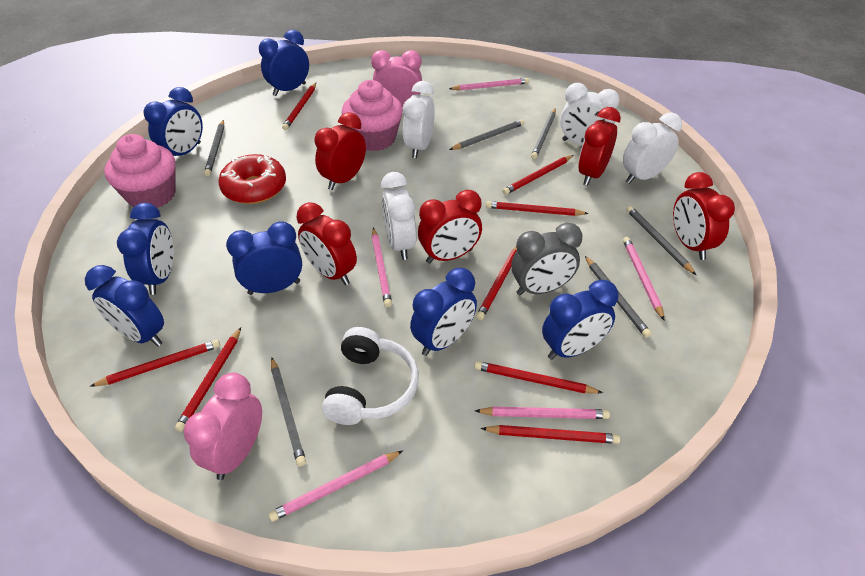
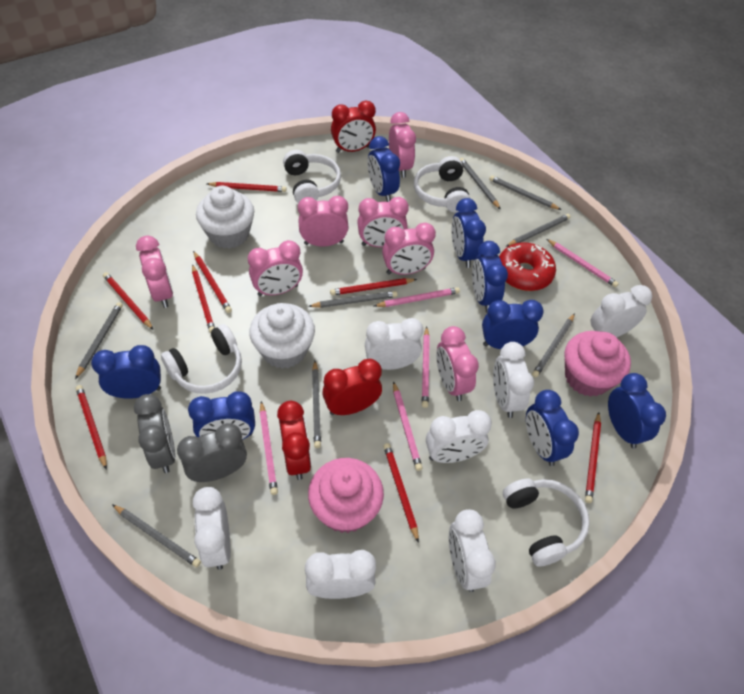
blue clock: [85,265,164,347] [117,203,174,295] [144,87,203,156] [226,221,302,295] [259,30,309,96] [410,268,477,356] [542,280,619,360] = 7 -> [91,345,161,399] [188,391,255,440] [367,136,400,202] [451,198,486,268] [472,241,508,313] [482,300,543,349] [526,390,579,466] [608,373,666,449] = 8
grey clock: [512,223,582,296] = 1 -> [134,394,176,473] [177,423,247,482] = 2
grey pencil: [204,120,224,176] [271,358,306,466] [449,119,524,150] [531,109,556,159] [585,256,651,338] [626,206,696,275] = 6 -> [75,302,123,379] [112,504,201,567] [308,291,398,308] [312,361,321,448] [460,158,501,209] [489,175,561,210] [506,214,571,247] [532,313,575,378] = 8
pink clock: [184,372,262,480] [371,50,422,108] = 2 -> [136,236,173,308] [248,240,303,296] [298,196,349,246] [357,197,409,247] [382,223,436,275] [389,112,416,178] [436,326,479,401] = 7
red clock: [296,202,357,285] [315,112,366,190] [418,190,482,264] [578,107,621,186] [673,172,735,260] = 5 -> [277,401,311,480] [322,359,382,415] [331,101,376,153] = 3
white clock: [381,172,417,260] [403,81,435,158] [560,83,620,146] [623,113,682,184] = 4 -> [193,487,231,570] [305,550,376,599] [365,318,423,370] [426,410,492,463] [449,509,496,592] [493,342,534,418] [590,285,652,337] = 7
white cupcake: none = 0 -> [196,186,254,249] [249,303,315,369] = 2
white headphones: [322,327,419,425] = 1 -> [161,324,242,394] [283,150,341,203] [414,156,470,213] [503,478,590,566] = 4

